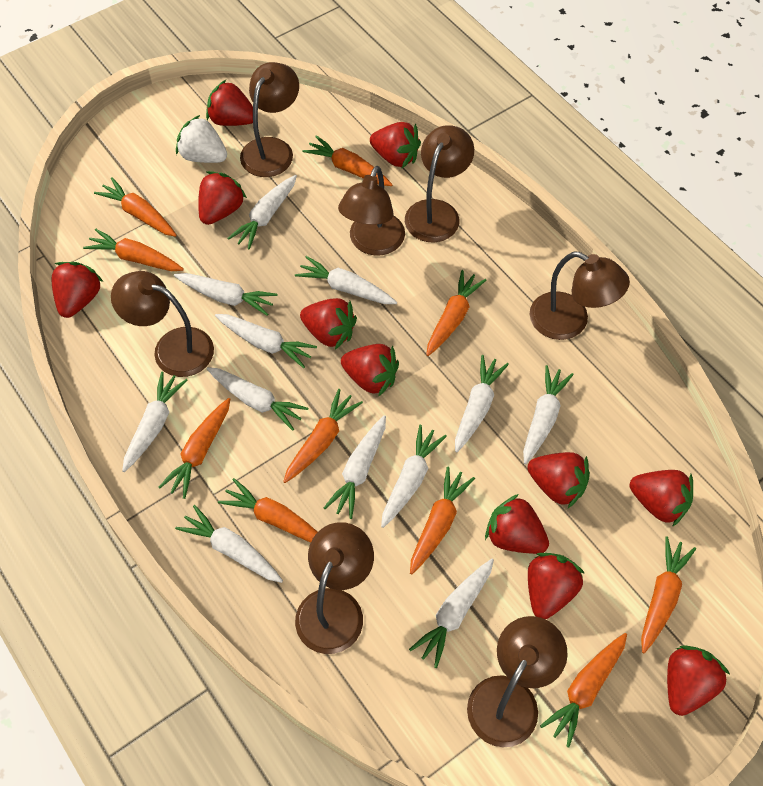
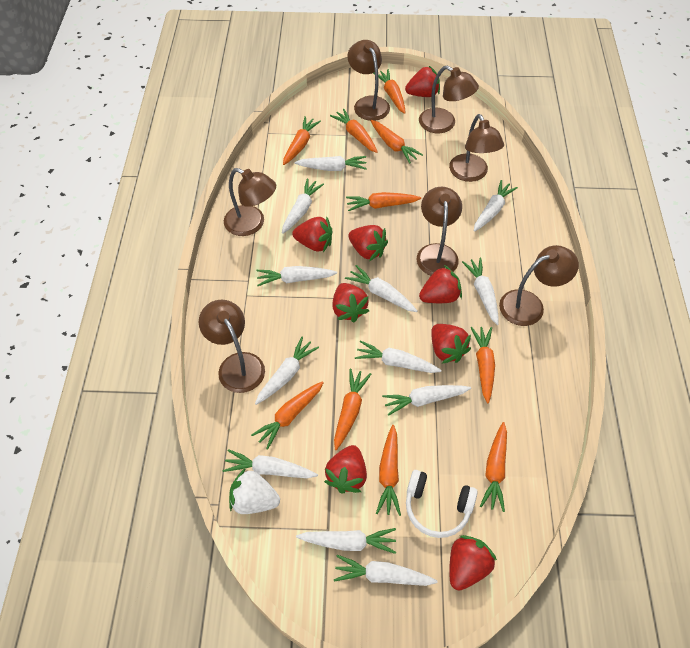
red strawberry: [51,262,103,318] [198,171,247,225] [206,80,253,126] [300,298,357,350] [341,344,399,397] [370,122,421,168] [485,494,549,554] [527,452,590,508] [528,553,585,619] [630,470,693,527] [667,645,730,716] = 11 -> [292,216,332,252] [324,445,367,493] [332,283,369,322] [348,225,388,261] [405,66,440,97] [419,265,462,303] [431,324,471,363] [449,535,497,591] = 8
white headphones: none = 0 -> [406,470,478,538] = 1

